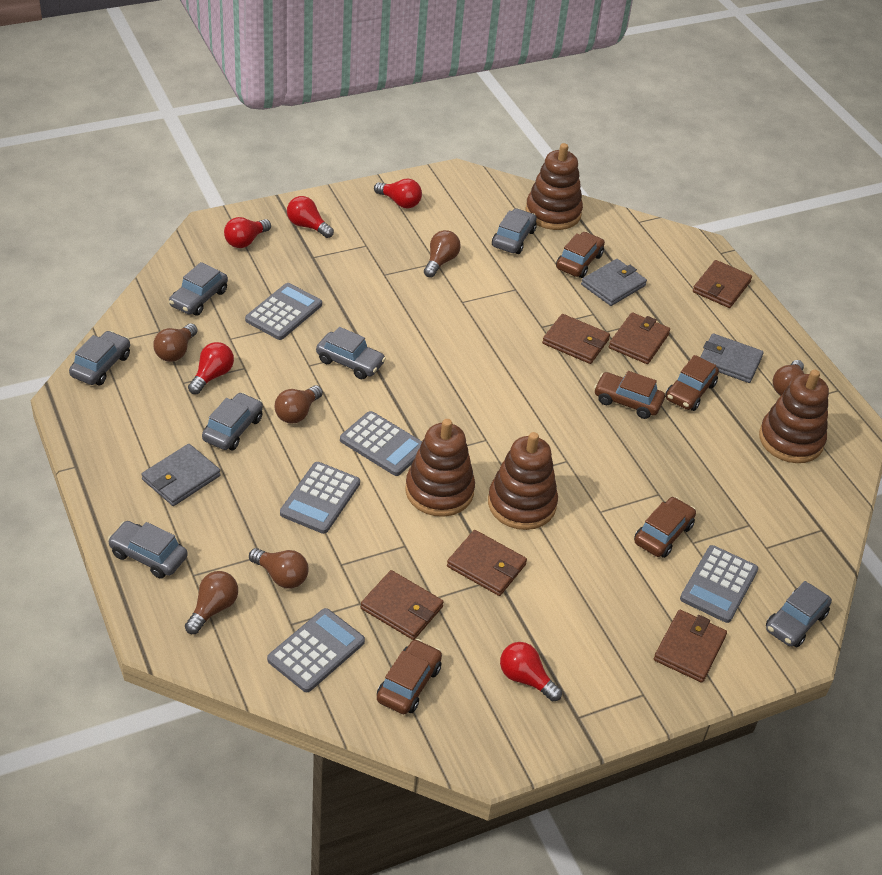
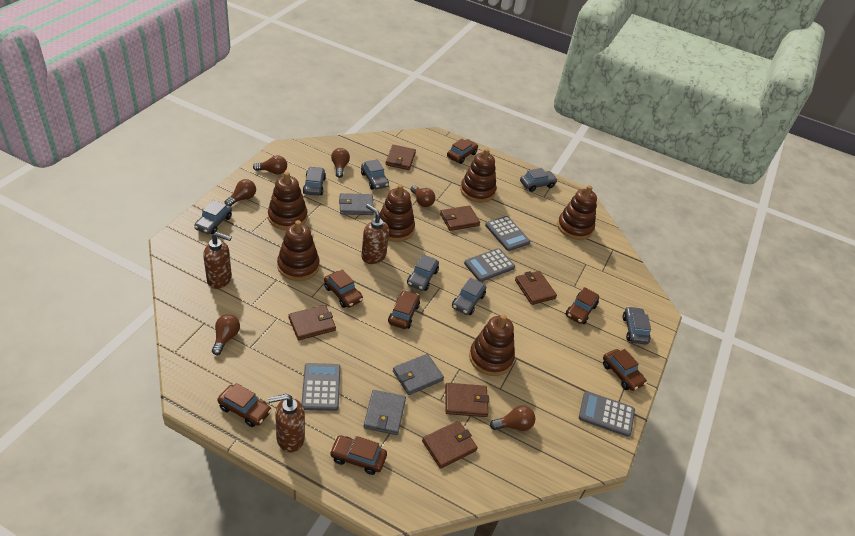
brown car: [377,639,442,714] [556,232,605,278] [594,371,665,419] [634,497,696,558] [665,355,719,411] = 5 -> [217,383,272,427] [324,269,363,308] [330,435,387,475] [388,290,420,329] [447,139,478,164] [566,287,599,324] [603,349,647,391] = 7
brown soap dispenser: none = 0 -> [203,232,232,289] [268,394,305,453] [361,204,389,264] = 3
brown stacking toy: [405,419,475,517] [488,432,558,530] [526,143,583,230] [759,370,829,463] = 4 -> [268,172,307,230] [277,220,320,281] [380,184,415,242] [460,148,497,203] [469,314,515,376] [557,185,597,240] = 6
grey calculator: [245,283,322,340] [267,608,365,692] [280,462,360,534] [340,411,422,476] [680,545,758,623] = 5 -> [301,363,340,411] [464,248,515,282] [485,216,530,251] [579,391,635,437] = 4
red light bulb: [188,342,234,394] [224,217,271,248] [287,196,334,238] [374,179,422,209] [500,642,562,702] = 5 -> none = 0

